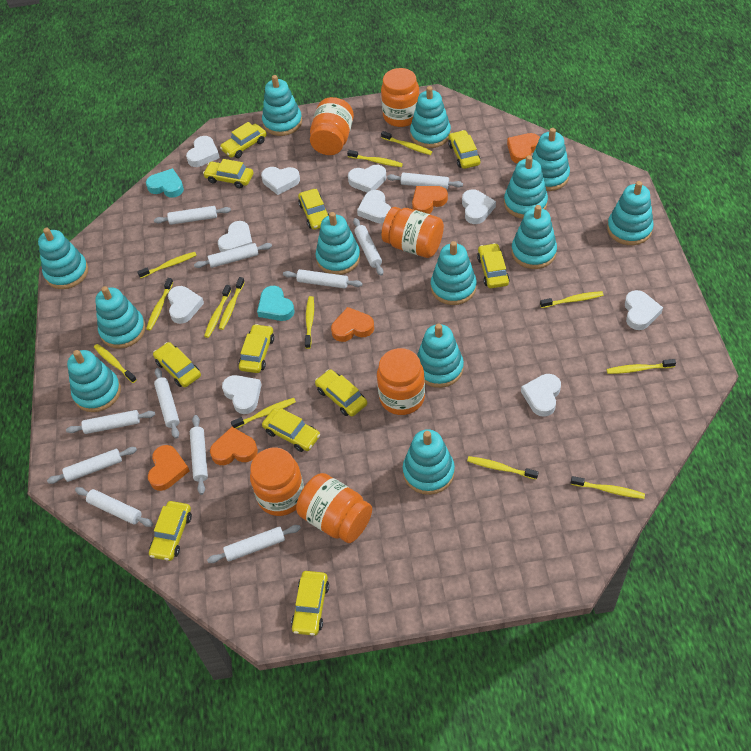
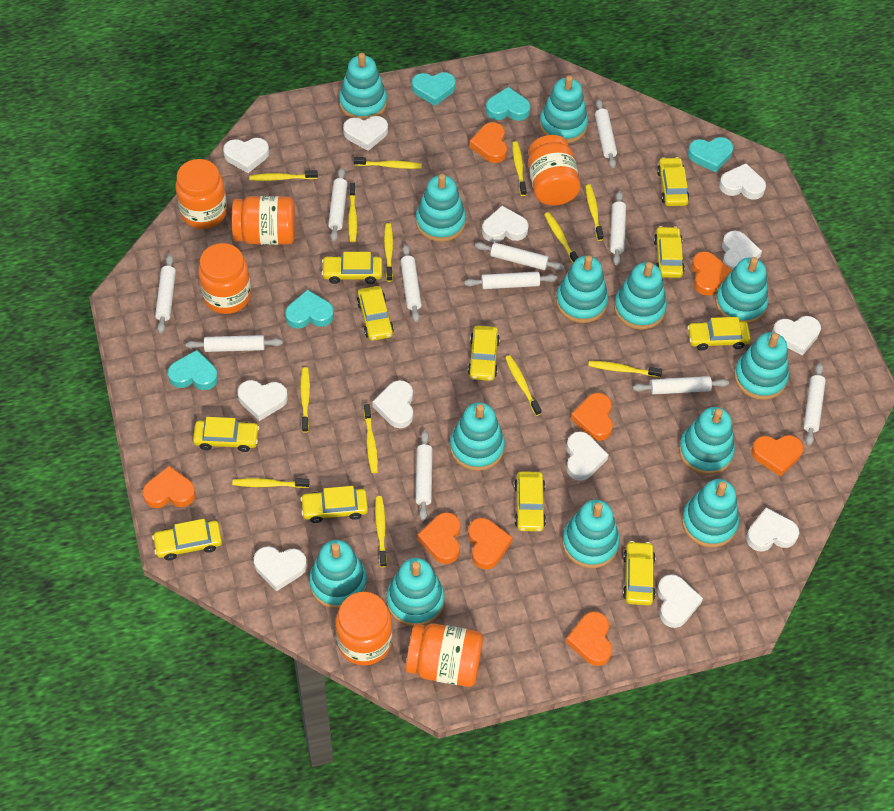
orange heart: [148,445,189,491] [210,427,258,465] [331,307,374,342] [412,186,448,214] [507,133,540,163] = 5 -> [142,466,196,508] [417,512,461,564] [468,518,513,569] [469,122,507,163] [566,611,612,666] [571,393,613,441] [692,251,732,296] [751,435,803,476] = 8
turquoise heart: [146,168,184,198] [257,286,295,321] = 2 -> [168,350,218,390] [285,290,334,328] [412,72,456,106] [486,87,530,121] [688,137,733,172] = 5
white heart: [168,286,204,324] [186,136,220,167] [218,221,253,252] [222,375,262,414] [261,167,300,195] [348,165,386,192] [357,190,391,223] [462,189,496,224] [521,374,561,417] [625,290,663,330] = 10 -> [223,138,269,173] [237,380,288,421] [254,546,307,591] [343,116,388,151] [372,380,413,428] [482,206,528,242] [566,431,609,481] [657,574,703,628] [719,163,766,200] [722,231,762,270] [746,508,799,552] [772,316,821,355] = 12

